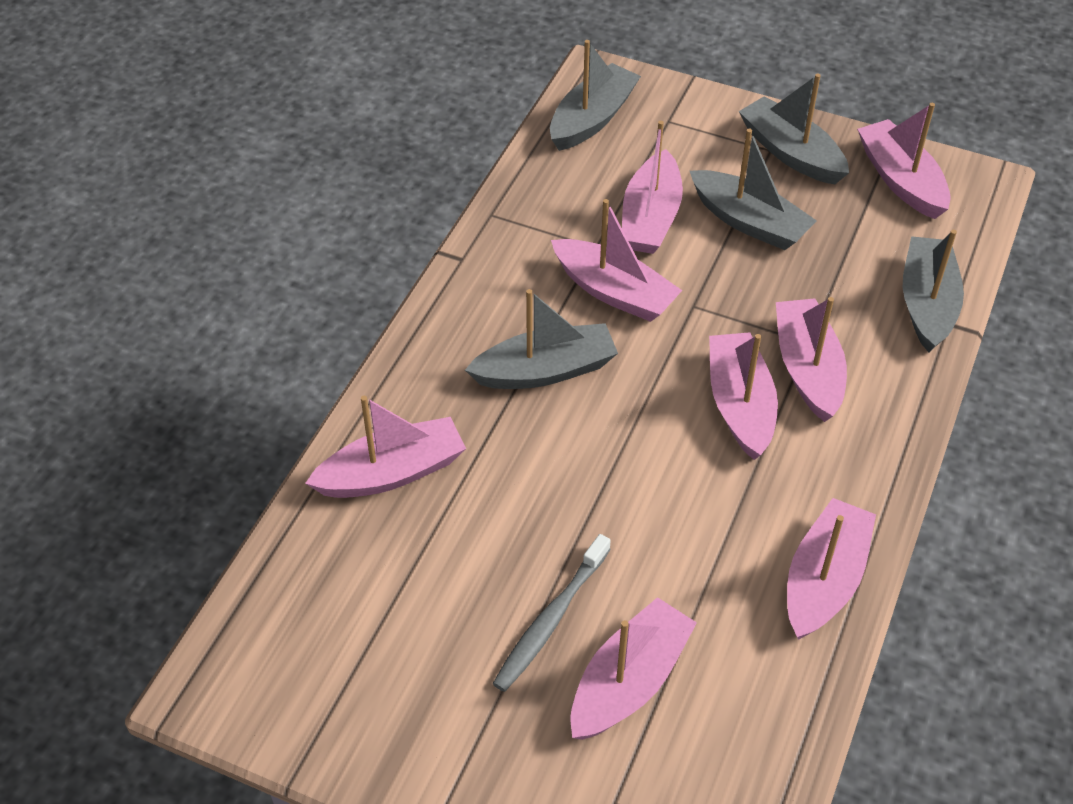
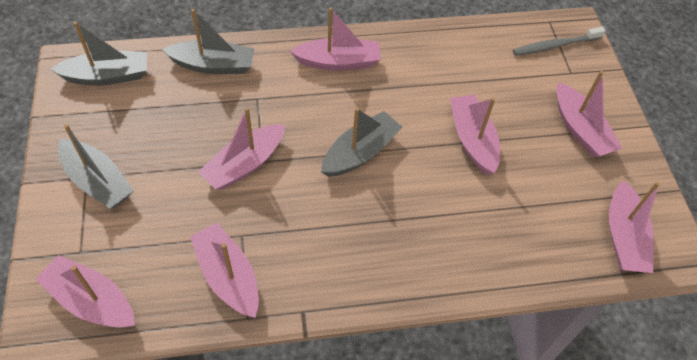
grey boat: [465,289,618,389] [550,40,641,151] [690,129,817,250] [739,74,849,184] [903,230,964,352] = 5 -> [51,21,147,86] [58,124,134,209] [162,9,255,74] [321,108,402,177] = 4
pink boat: [305,396,466,498] [551,199,682,322] [570,597,697,740] [622,121,683,254] [709,332,778,460] [776,297,847,422] [787,498,876,640] [857,103,951,219] = 8 -> [36,255,135,327] [190,223,259,318] [198,107,285,190] [290,7,381,71] [450,94,500,175] [557,71,622,157] [609,180,660,273] = 7

